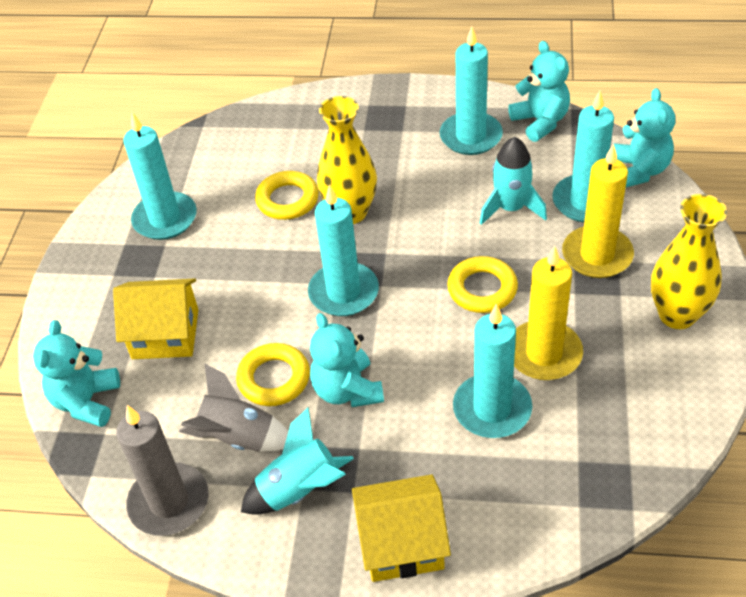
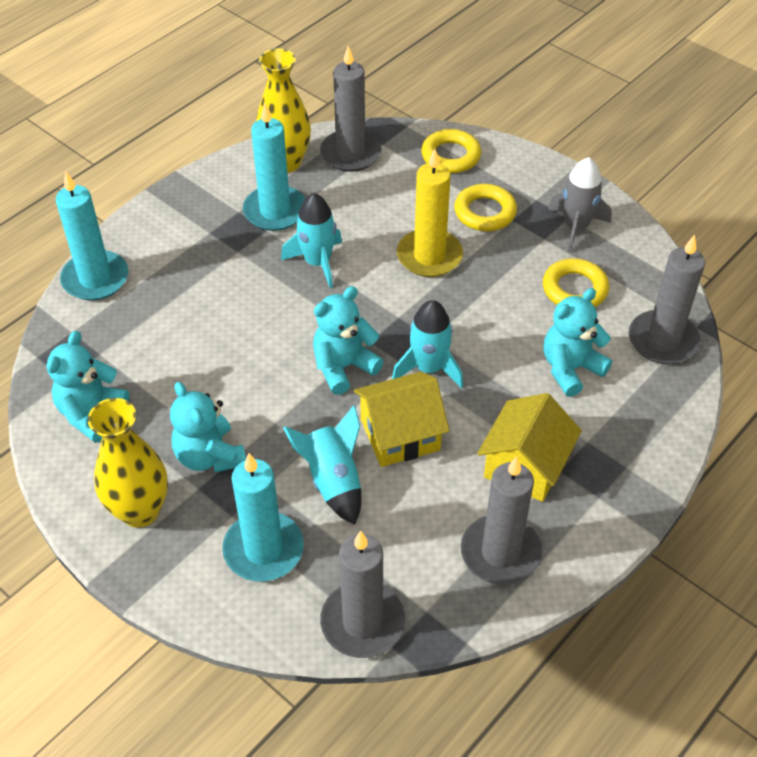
grey candle: [116,405,209,536] = 1 -> [320,46,381,172] [320,531,405,658] [461,456,542,585] [629,235,705,364] = 4
turquoise candle: [123,112,197,240] [308,184,379,316] [440,27,503,155] [453,304,532,438] [552,90,614,222] = 5 -> [56,172,128,300] [222,453,304,581] [243,104,305,231] = 3
turquoise rocket: [241,407,354,515] [480,137,547,225] = 2 -> [281,193,342,288] [283,405,361,525] [392,300,463,388] = 3
yellow candle: [514,246,583,380] [562,144,634,278] = 2 -> [397,149,463,277] = 1

